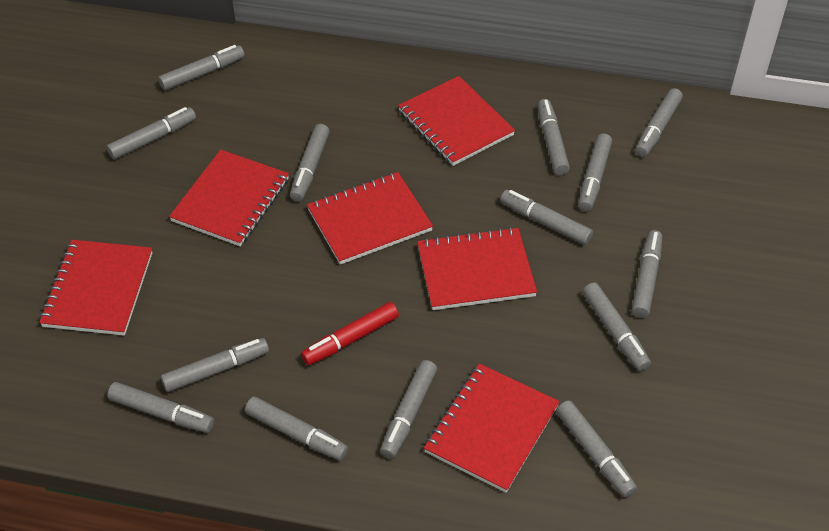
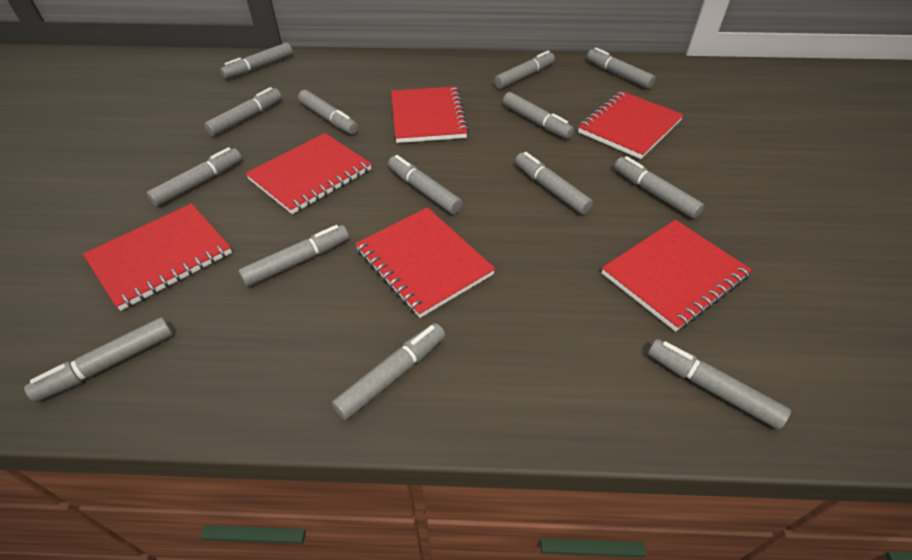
red marker: [301,302,399,365] = 1 -> none = 0

